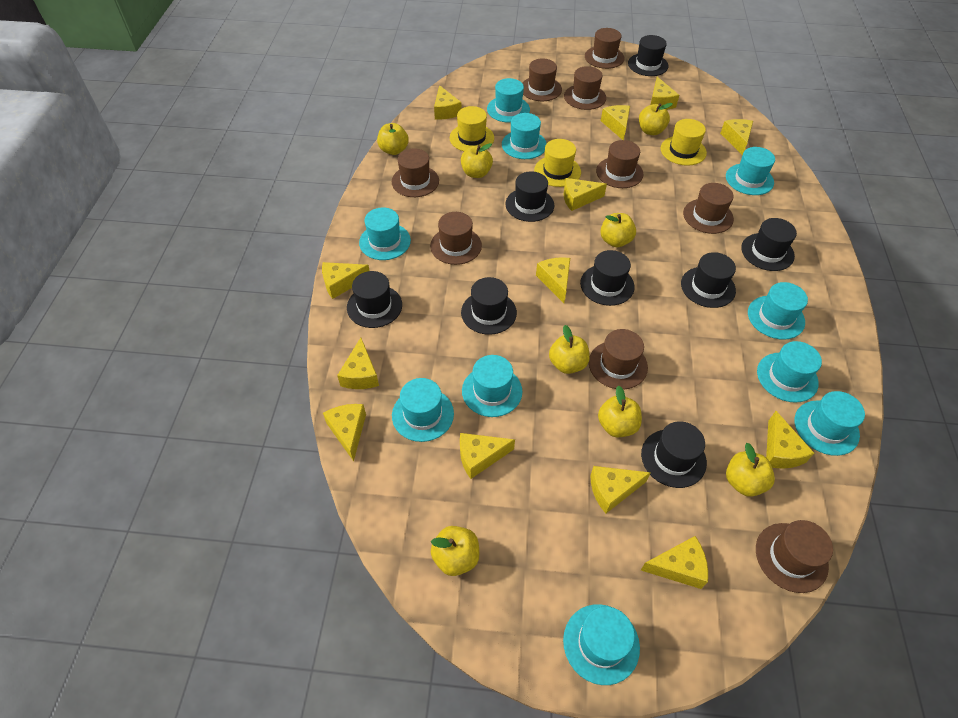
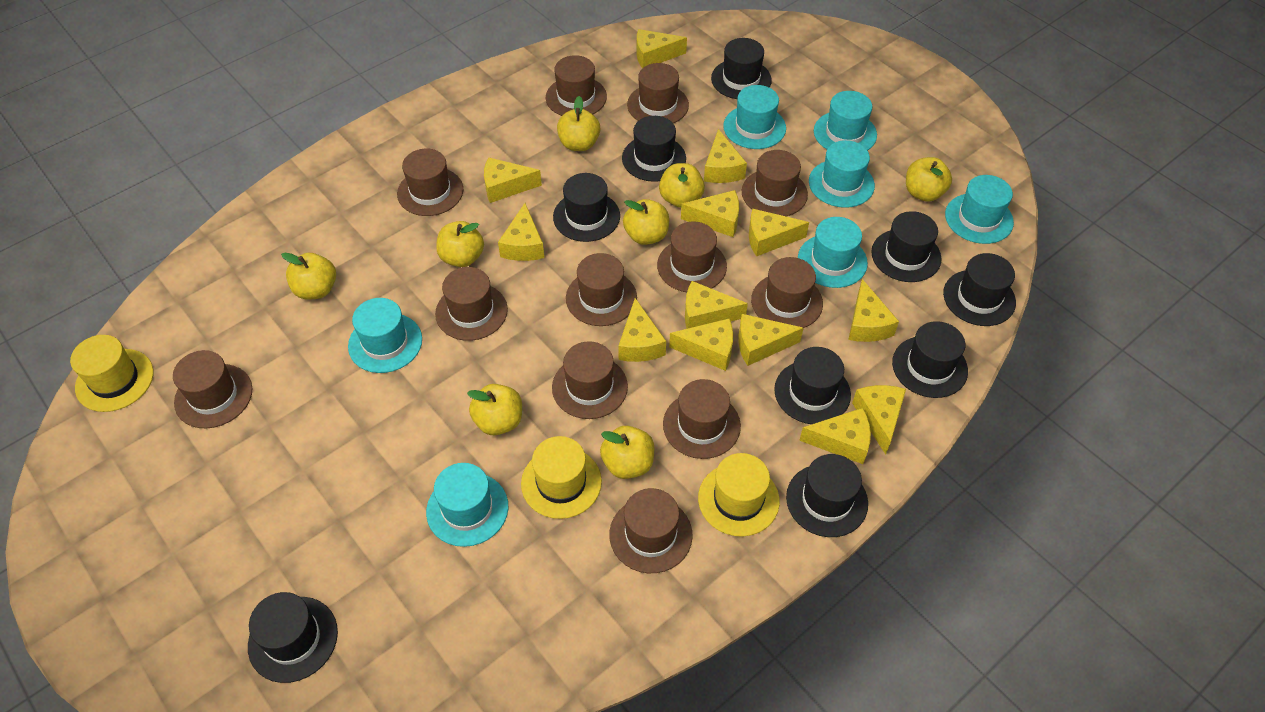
black hat: [347,271,402,328] [461,277,517,335] [505,171,554,222] [580,250,635,306] [628,35,668,76] [641,421,707,488] [681,252,736,308] [741,218,797,271] = 8 -> [248,592,338,683] [553,173,620,242] [622,116,686,182] [711,38,772,99] [774,347,851,424] [786,454,868,537] [871,211,942,282] [892,321,968,398] [943,253,1016,326] = 9
brown hat: [392,148,439,197] [430,212,482,265] [522,59,562,101] [564,66,606,110] [585,28,625,69] [589,329,648,390] [596,140,643,188] [683,183,734,234] [756,520,833,593] = 9 -> [173,350,252,428] [397,149,464,216] [435,267,508,341] [546,55,607,116] [552,341,628,419] [566,253,637,326] [609,488,693,573] [627,63,689,123] [657,222,727,292] [663,379,741,459] [742,150,808,216] [751,257,823,328] = 12
turquoise hat: [359,207,411,260] [392,378,454,442] [462,355,522,417] [487,78,530,123] [502,113,547,159] [563,604,640,685] [726,147,775,195] [748,282,808,340] [757,341,822,403] [794,391,865,456] = 10 -> [348,298,422,373] [426,463,508,547] [723,85,786,149] [798,217,868,288] [809,140,875,208] [814,91,877,151] [945,175,1014,244] = 7

